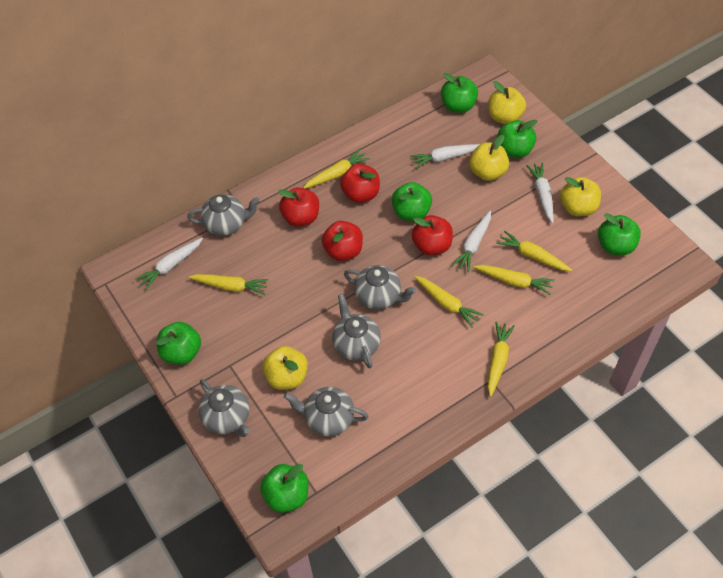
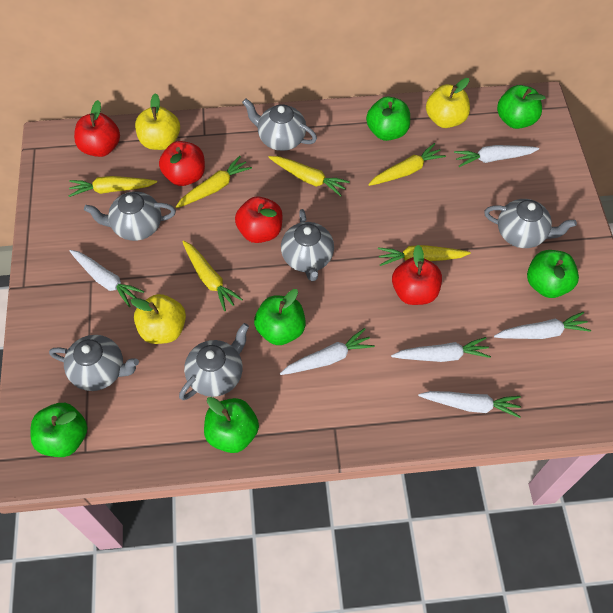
grey teapot: [187,194,260,236] [198,379,250,437] [284,387,368,436] [332,294,381,368] [344,265,416,309] = 5 -> [49,335,139,391] [84,191,176,241] [179,323,249,400] [242,98,317,151] [281,209,334,281] [484,199,577,248] = 6
white carrot: [135,238,203,290] [410,144,480,169] [452,211,491,272] [526,163,554,223] = 4 -> [70,250,144,307] [280,328,375,375] [391,337,491,362] [418,391,521,418] [454,145,539,167] [494,312,591,339] = 6
yellow apple: [263,346,308,390] [469,135,509,181] [488,81,526,124] [560,177,601,216] = 4 -> [130,294,186,344] [135,93,180,150] [426,78,470,128] = 3

